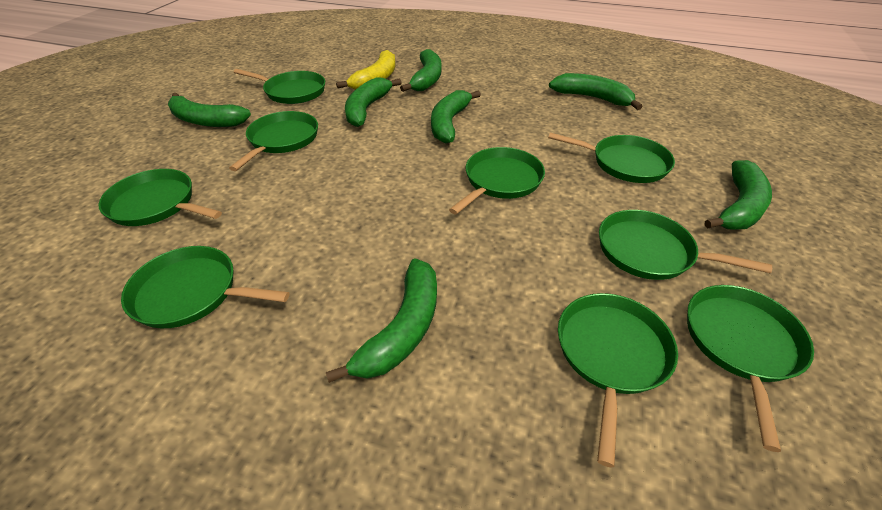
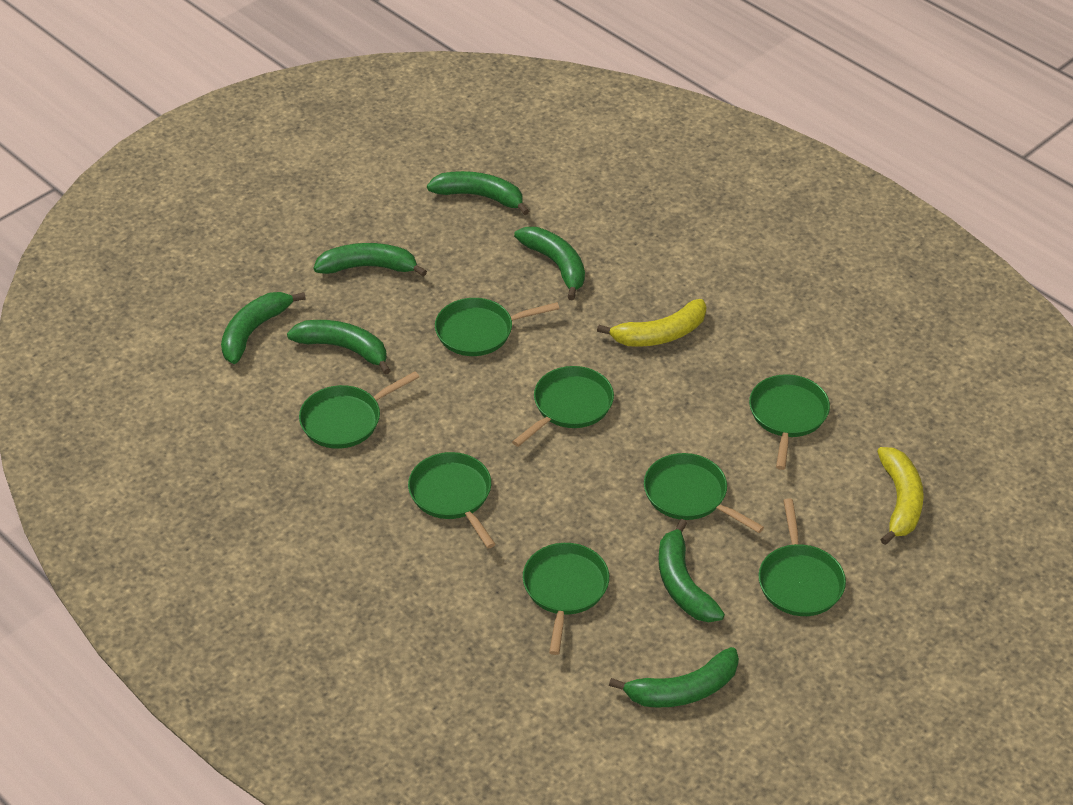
green pan: [98,169,222,226] [121,246,290,328] [229,111,318,171] [234,69,325,104] [449,147,545,215] [548,133,675,183] [558,293,678,467] [599,210,772,280] [687,285,814,452] = 9 -> [299,371,419,449] [408,452,496,548] [435,298,560,356] [512,366,614,447] [523,543,609,655] [644,453,764,533] [749,374,830,470] [758,498,846,616] = 8
yellow banana: [336,50,395,90] = 1 -> [597,299,706,347] [877,447,924,545] = 2

